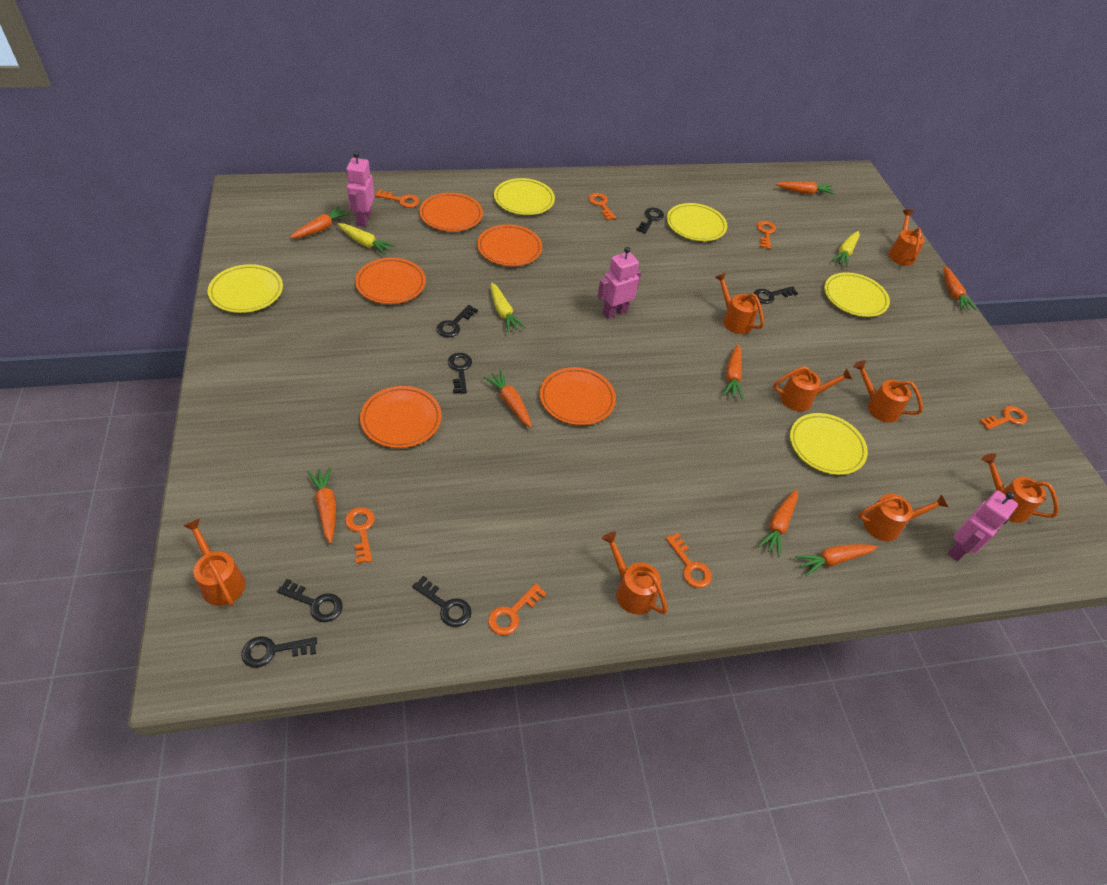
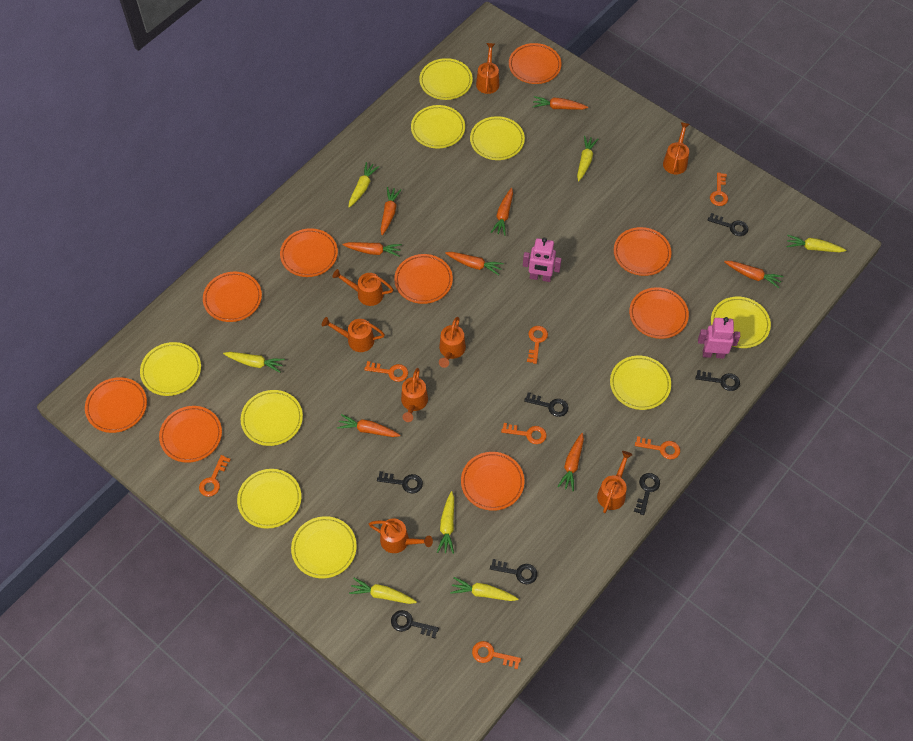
orange plate: [355,258,426,304] [360,386,442,448] [419,193,483,232] [477,224,542,266] [540,367,616,425] = 5 -> [85,377,147,433] [159,406,222,463] [203,272,262,322] [280,228,338,277] [394,254,453,304] [461,452,524,511] [509,43,561,84] [614,227,672,276] [629,287,689,339] = 9
pink robot: [346,151,375,227] [597,247,641,319] [948,490,1018,561] = 3 -> [523,238,562,282] [698,317,740,359] = 2
yellow carrot: [338,223,396,255] [491,283,525,332] [832,231,860,267] = 3 -> [223,352,285,372] [348,162,379,208] [349,578,417,604] [437,491,454,554] [450,577,519,601] [577,136,598,181] [786,235,846,252] = 7
yellow plate: [208,264,283,313] [494,178,555,215] [667,203,727,241] [790,413,868,475] [824,272,890,317] = 5 -> [140,342,201,396] [237,469,301,529] [241,390,303,446] [291,516,357,578] [411,105,465,148] [419,58,473,100] [470,116,525,160] [610,356,671,410] [711,297,771,348] = 9

